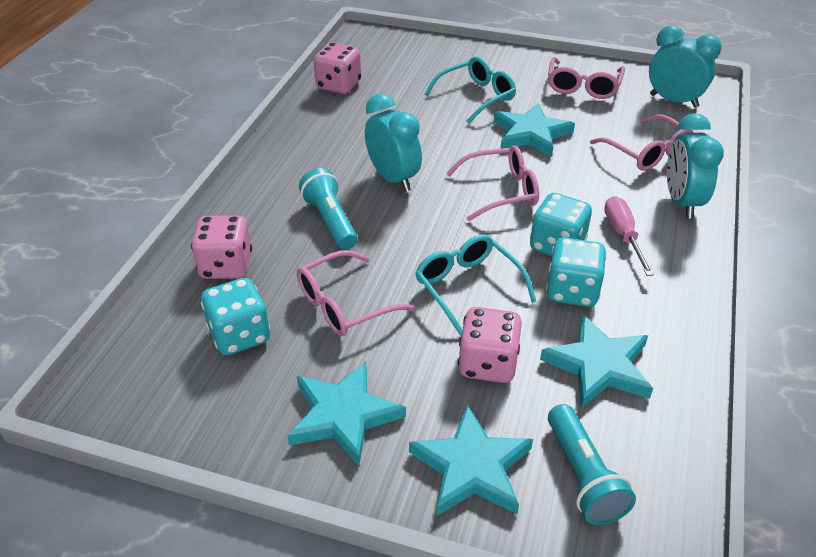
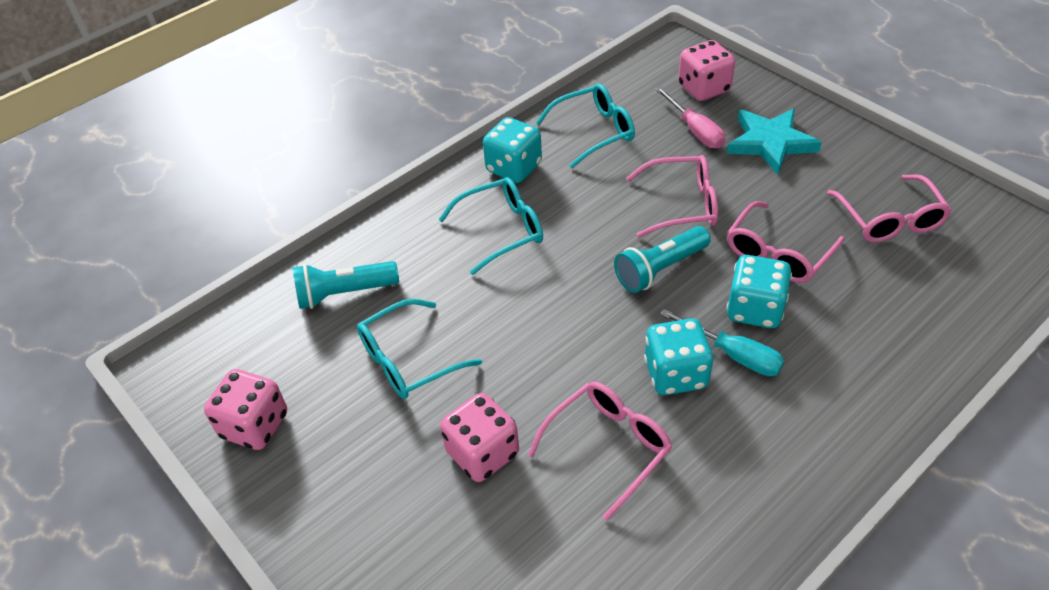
turquoise clock: [365,93,422,192] [649,25,722,108] [667,113,724,218] = 3 -> none = 0
turquoise glasses: [415,235,537,336] [424,57,516,124] = 2 -> [357,299,482,399] [438,177,543,275] [536,84,635,168] = 3
turquoise screwdriver: none = 0 -> [660,309,784,376] = 1
turquoise star: [287,361,406,466] [409,405,533,516] [494,103,575,157] [540,314,653,408] = 4 -> [727,108,822,175] = 1

